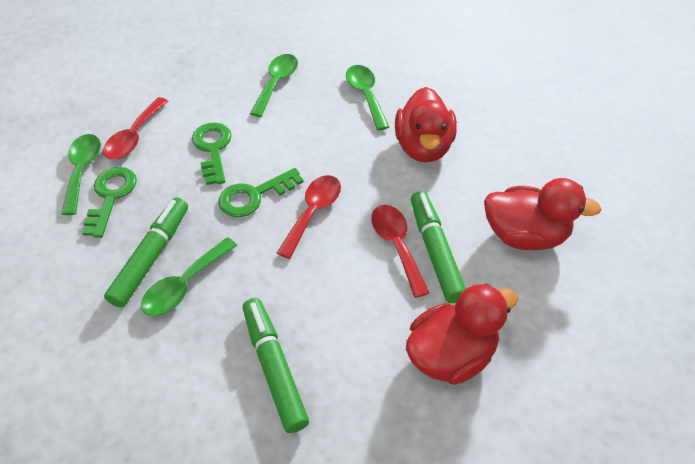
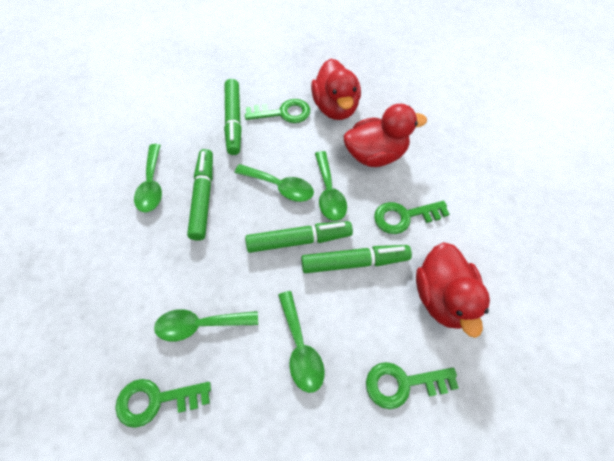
green key: [82,167,137,238] [192,122,232,185] [219,168,303,217] = 3 -> [116,379,211,428] [245,99,310,123] [366,362,459,409] [374,201,449,234] = 4
green marker: [104,198,188,308] [243,298,309,433] [411,191,466,303] = 3 -> [187,149,213,241] [224,79,242,155] [245,221,353,253] [301,245,412,273] = 4
green spoon: [61,134,101,215] [141,237,237,316] [250,54,298,117] [346,65,389,130] = 4 -> [134,144,162,212] [154,309,258,341] [234,164,314,202] [278,291,325,393] [315,151,347,221] = 5
red spoon: [103,97,168,159] [277,175,341,259] [371,205,429,298] = 3 -> none = 0

